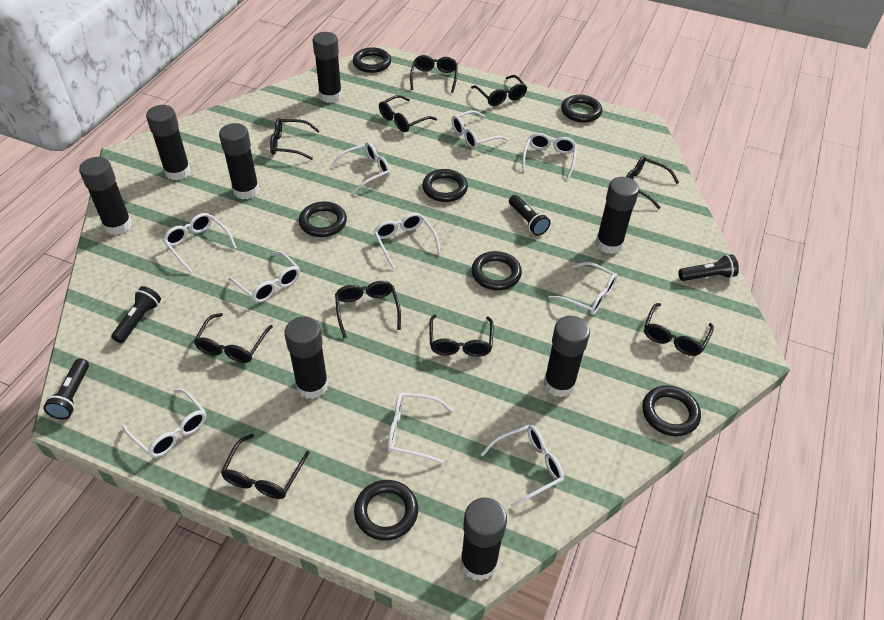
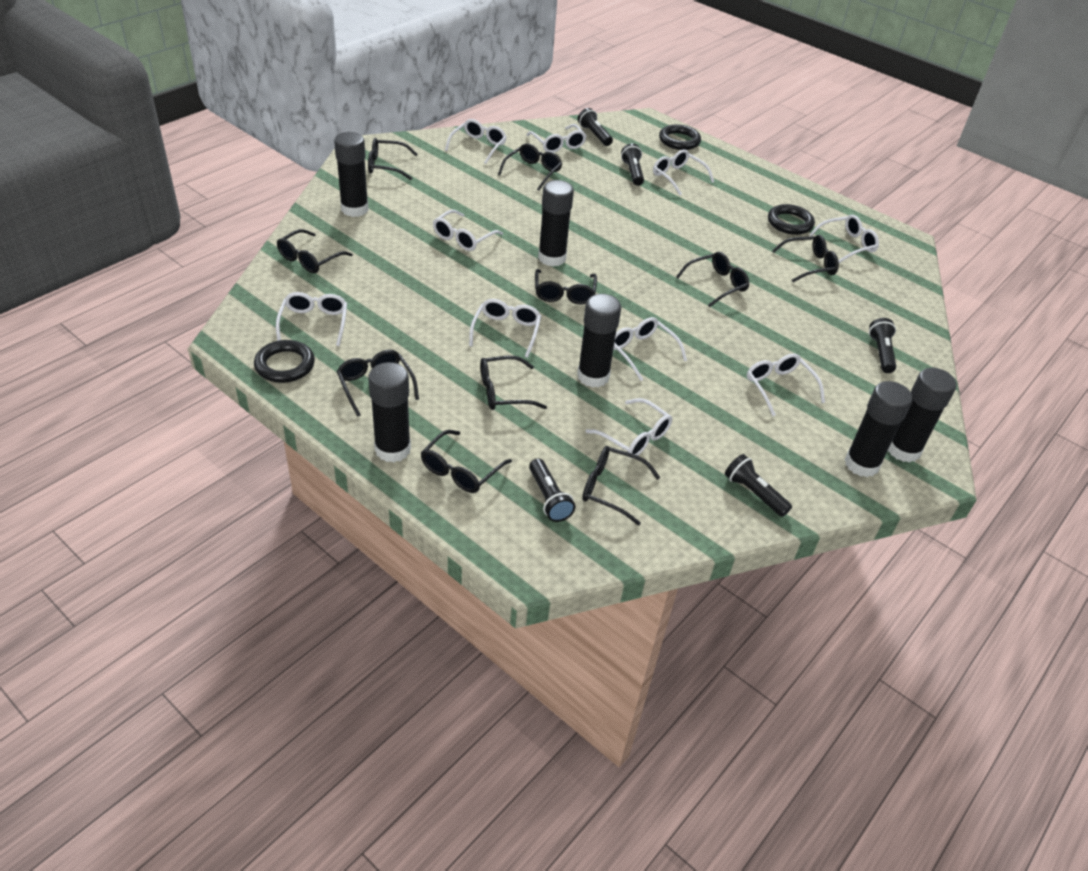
black flashlight: [43,358,89,419] [111,286,161,343] [509,195,550,236] [679,255,739,281] = 4 -> [529,458,575,522] [578,108,613,146] [621,144,644,186] [725,454,792,517] [869,318,896,373] = 5
black glue stick: [79,157,132,235] [146,105,191,180] [219,123,259,200] [285,316,329,399] [313,32,342,103] [460,497,507,581] [544,316,590,398] [596,177,639,254] = 8 -> [334,132,369,217] [368,362,411,463] [538,180,574,266] [577,294,621,388] [845,381,913,477] [888,368,956,463] = 6
black ring: [299,201,347,237] [353,47,391,73] [354,480,418,541] [422,169,468,202] [472,251,522,290] [561,95,602,123] [642,385,701,436] = 7 -> [254,340,315,383] [659,124,701,150] [768,204,815,235] = 3

